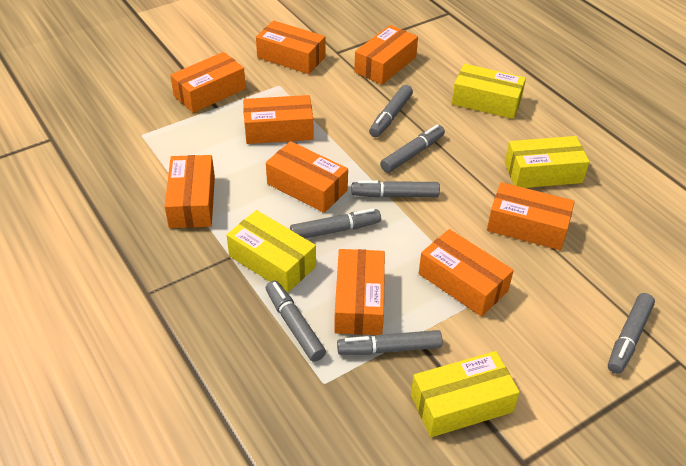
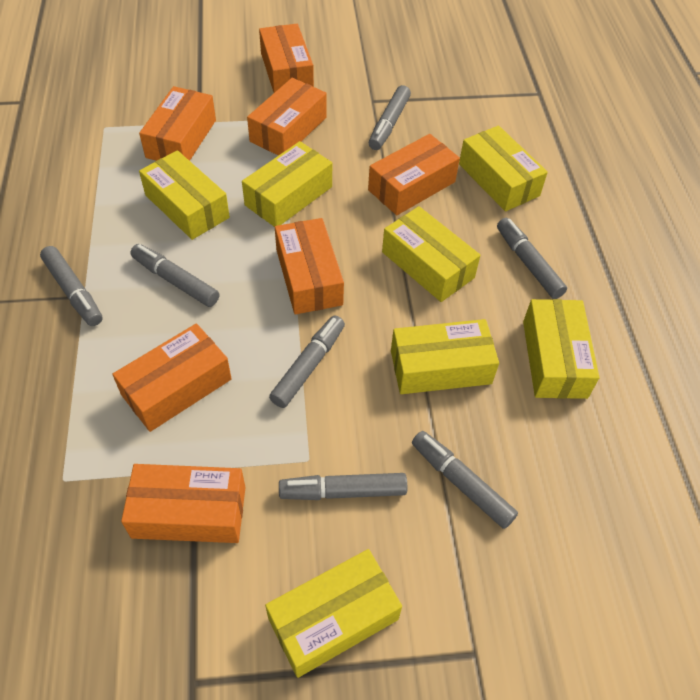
orange box: [165,155,215,228] [170,52,246,113] [243,95,314,144] [256,20,325,74] [266,141,348,213] [334,249,385,335] [354,25,418,85] [419,229,514,317] [487,182,575,250] = 9 -> [112,323,231,432] [121,464,246,543] [139,86,216,161] [247,78,326,156] [259,24,314,93] [275,218,344,314] [368,134,460,215] = 7
yellow box: [227,210,316,293] [411,351,520,437] [452,64,526,119] [505,136,590,188] = 4 -> [139,150,230,240] [242,141,332,227] [265,549,402,678] [382,206,480,302] [391,319,499,394] [459,126,548,211] [523,299,599,399] = 7

